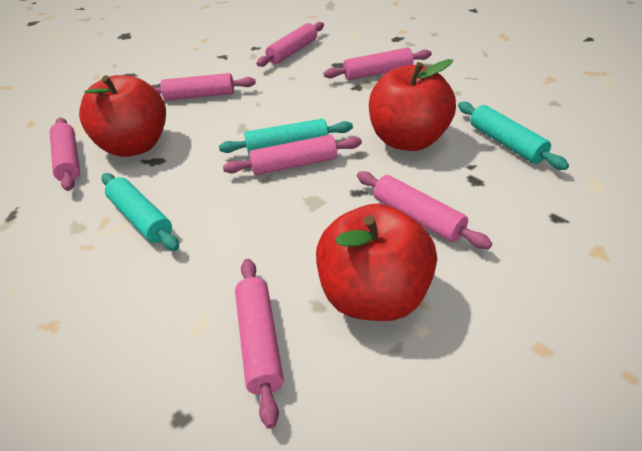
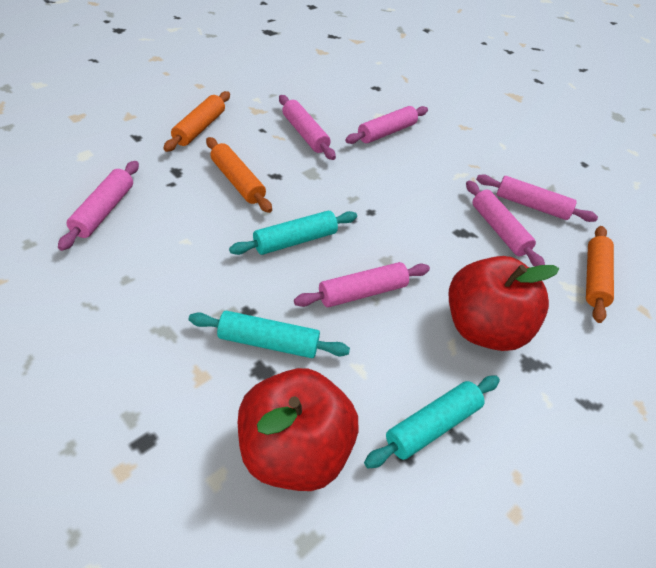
orange rolling pin: none = 0 -> [163,91,230,152] [206,137,272,213] [586,226,614,323] = 3
pink rolling pin: [50,118,80,191] [154,73,256,101] [223,135,362,175] [235,259,284,429] [256,22,324,67] [323,48,432,80] [357,171,492,249] = 7 -> [58,161,139,251] [279,95,336,160] [294,262,430,307] [345,106,428,144] [466,181,545,267] [476,174,598,222] = 6
red apple: [79,75,166,157] [316,204,437,321] [369,59,456,151] = 3 -> [238,368,359,491] [449,256,559,351] = 2

